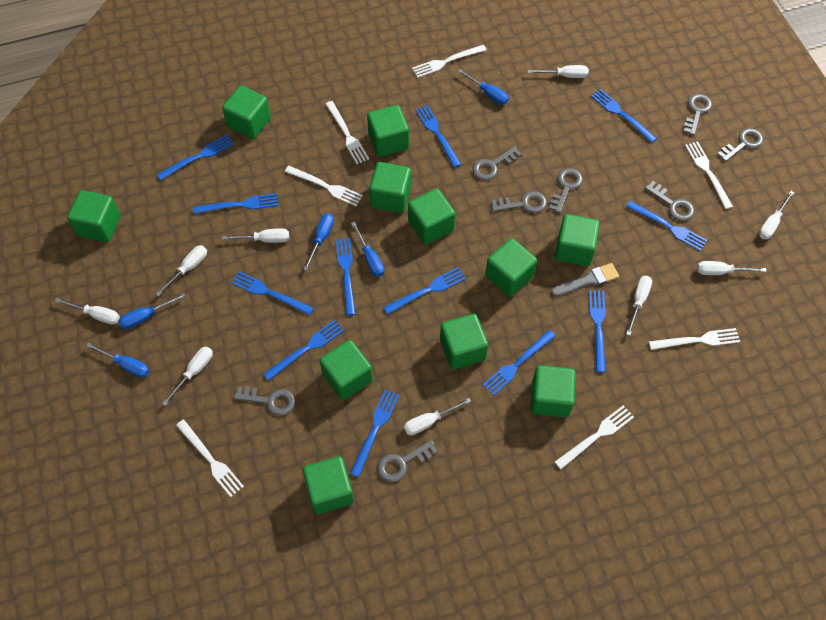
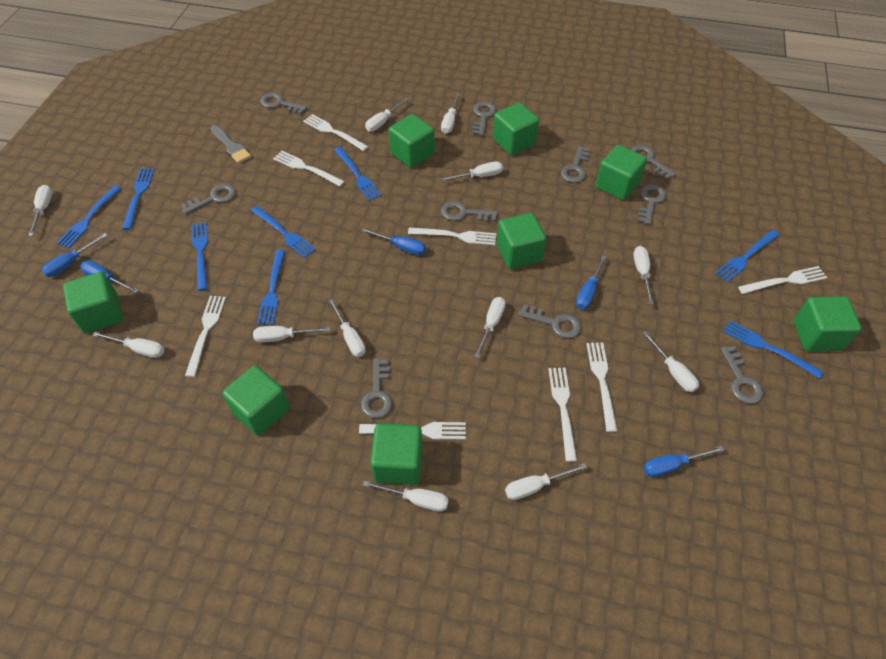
blue fork: [157,135,234,181] [193,193,278,214] [231,271,314,315] [263,320,344,381] [336,238,355,315] [350,389,400,477] [383,267,466,315] [415,105,461,168] [483,330,556,396] [589,290,606,372] [591,89,657,143] [626,201,707,251] = 12 -> [57,185,121,248] [122,169,154,230] [191,222,208,291] [251,206,316,258] [257,250,285,325] [334,147,382,201] [715,230,779,282] [723,320,824,379] = 8
green cube: [67,190,121,242] [222,86,271,139] [303,456,354,514] [320,340,373,400] [367,105,409,157] [369,162,411,213] [408,189,455,245] [440,314,488,370] [485,238,537,297] [530,365,576,417] [555,214,600,266] = 11 -> [63,272,123,334] [222,366,290,436] [370,423,423,485] [389,114,435,168] [493,103,539,155] [497,213,546,269] [596,145,647,200] [793,296,861,351] = 8
grey key: [234,386,295,416] [378,440,438,482] [473,146,522,180] [492,191,547,213] [549,168,583,213] [645,181,695,221] [683,94,712,135] [717,128,764,162] = 8 -> [181,184,236,214] [260,93,307,114] [361,359,392,418] [441,201,498,222] [472,102,496,136] [518,305,581,338] [561,146,590,183] [631,145,676,179] [638,184,666,225] [721,346,763,404] = 10
white fork: [176,419,244,497] [285,166,363,206] [325,101,369,164] [412,45,486,78] [555,405,634,469] [649,328,740,350] [685,141,733,209] = 7 -> [185,296,226,377] [273,151,345,186] [303,114,368,151] [359,422,466,439] [408,227,496,245] [548,368,577,462] [586,342,617,432] [738,266,827,294] = 8
white screwdriver: [55,298,120,325] [156,245,207,296] [162,346,213,406] [222,228,289,243] [404,398,471,435] [527,65,589,78] [626,276,652,336] [697,261,767,275] [759,191,795,239] = 9 -> [28,185,52,236] [93,332,164,358] [253,326,330,342] [328,299,366,357] [363,481,449,512] [365,98,409,132] [441,93,460,134] [441,162,503,181] [474,297,506,358] [505,463,587,500] [633,246,654,305] [642,331,699,392] = 12

